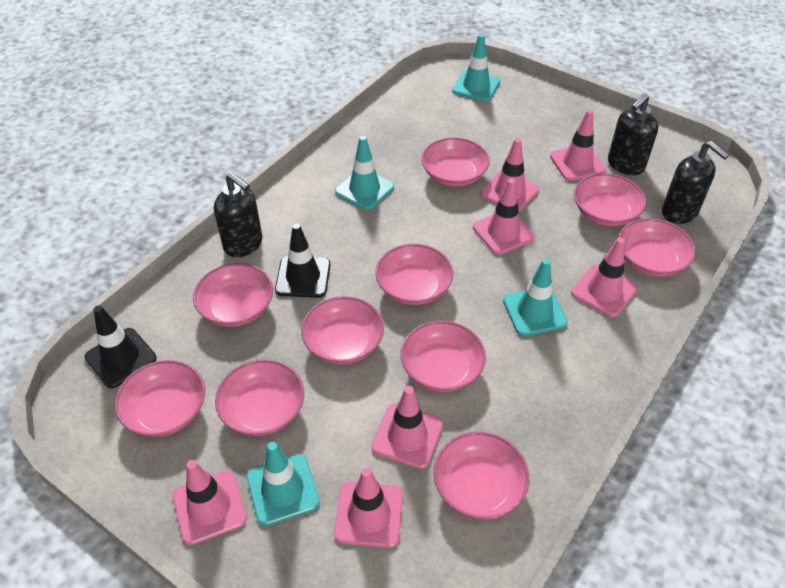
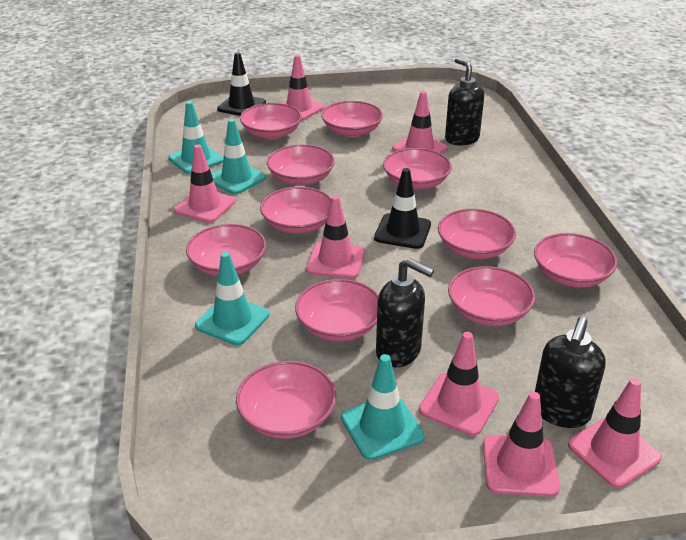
pink bowl: [115,360,205,437] [193,263,273,327] [215,359,304,436] [301,296,384,364] [375,244,453,305] [401,321,486,392] [421,138,490,187] [434,431,529,520] [574,173,646,226] [618,219,696,277] = 10 -> [186,224,266,276] [236,361,337,439] [240,103,302,139] [260,187,331,234] [267,144,335,186] [295,279,379,341] [321,101,383,137] [383,148,452,190] [438,209,516,259] [448,266,535,326] [534,233,617,288] = 11

